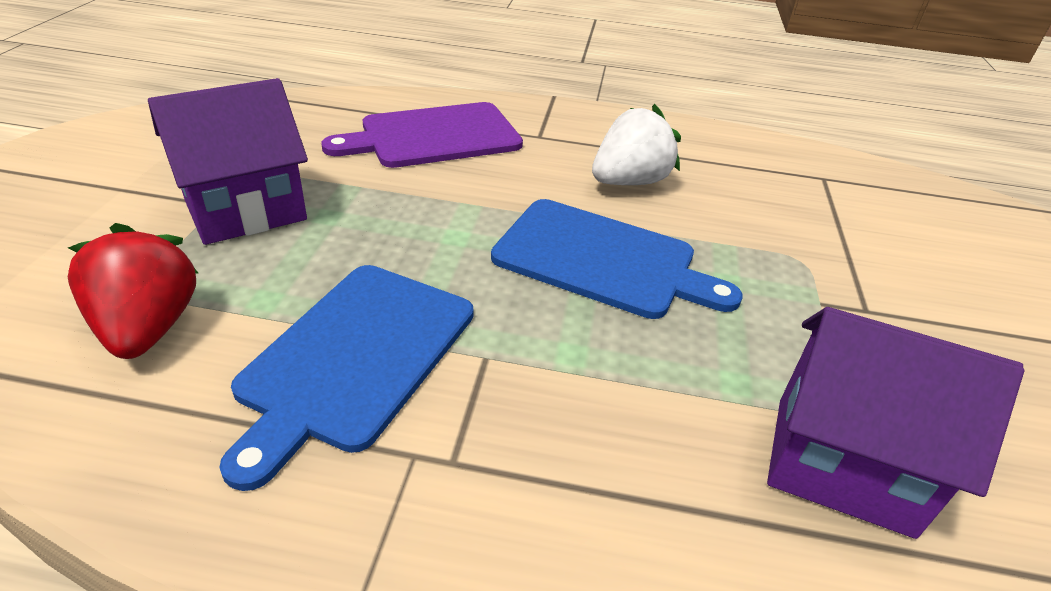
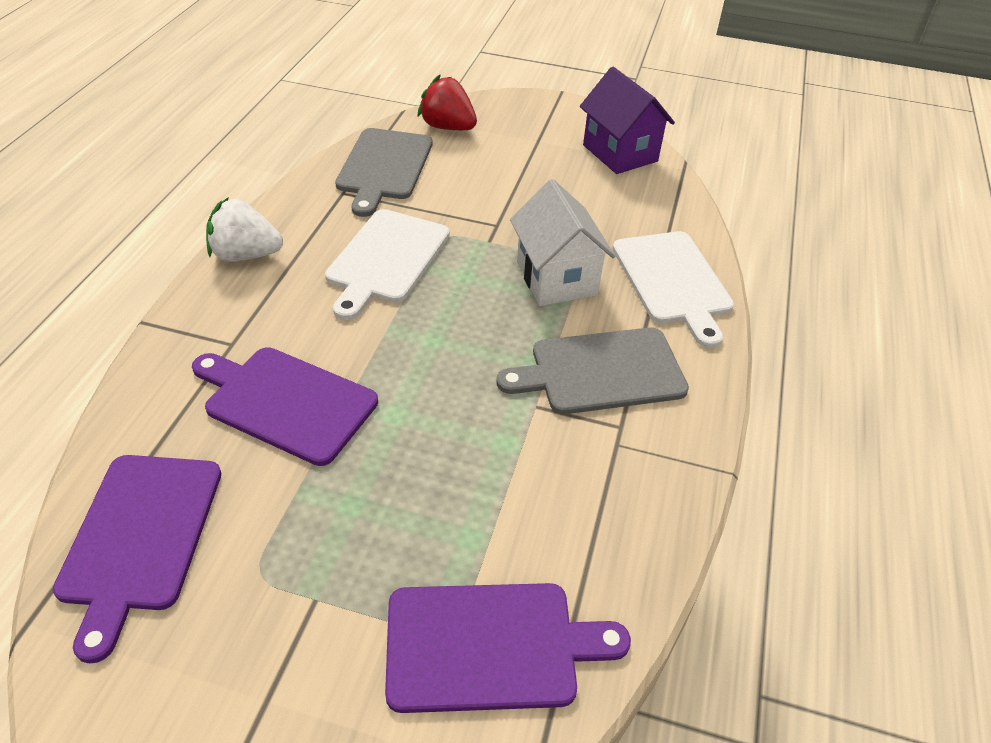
blue cutting board: [219,265,474,491] [491,199,742,319] = 2 -> none = 0
grey cutting board: none = 0 -> [335,128,432,217] [497,327,689,414] = 2
purple cutting board: [321,102,523,168] = 1 -> [53,455,221,663] [192,347,378,466] [385,583,631,713] = 3
purple house: [148,78,308,245] [767,307,1024,539] = 2 -> [580,67,675,174] = 1
white cutting board: none = 0 -> [325,209,449,320] [612,231,734,348] = 2
white house: none = 0 -> [510,179,615,306] = 1

